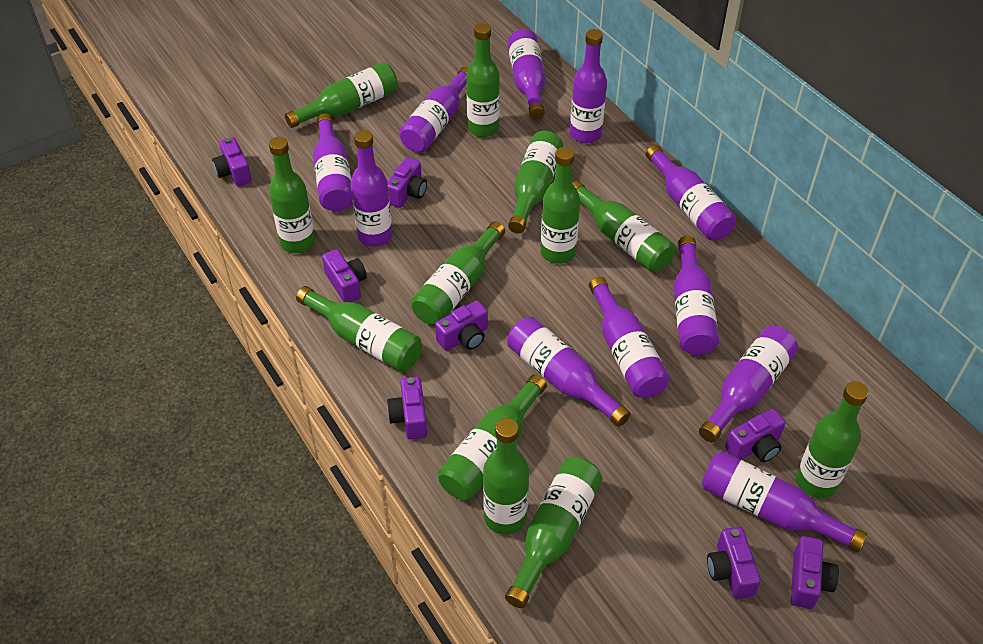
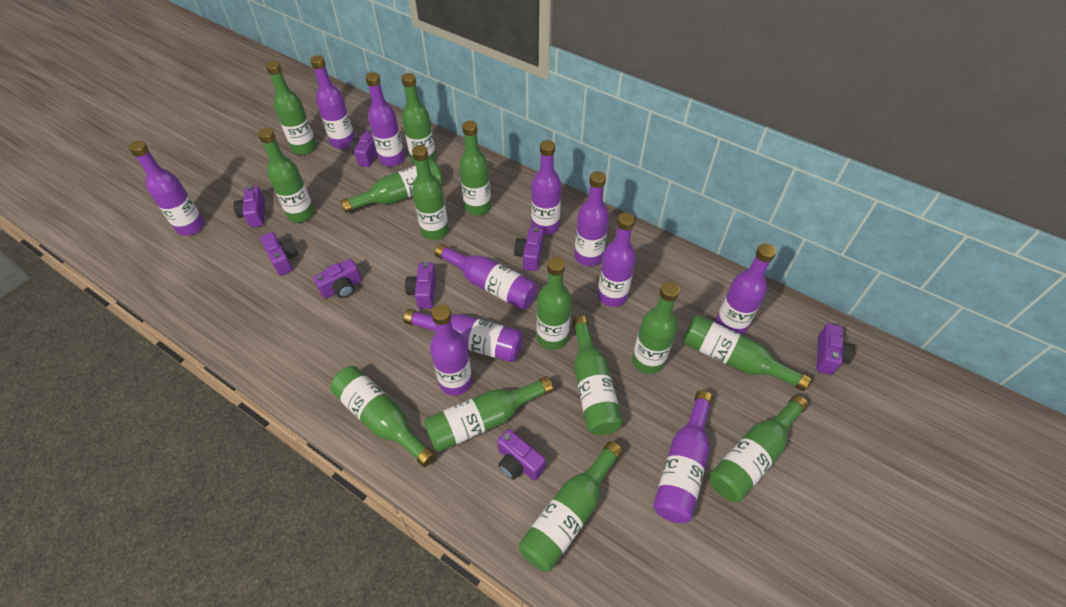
green bottle: [269,137,315,253] [285,62,398,128] [296,286,422,371] [411,221,505,325] [438,374,547,500] [466,23,500,137] [483,418,529,534] [505,457,602,608] [508,131,563,233] [540,147,580,264] [572,181,675,272] [796,381,869,498] = 12 -> [258,128,315,223] [266,61,317,155] [330,366,436,467] [341,160,443,213] [401,73,436,165] [412,145,449,240] [424,376,553,452] [459,121,491,215] [519,441,623,572] [536,257,572,350] [572,316,623,435] [632,282,680,374] [683,315,811,391] [709,395,808,502] = 14

